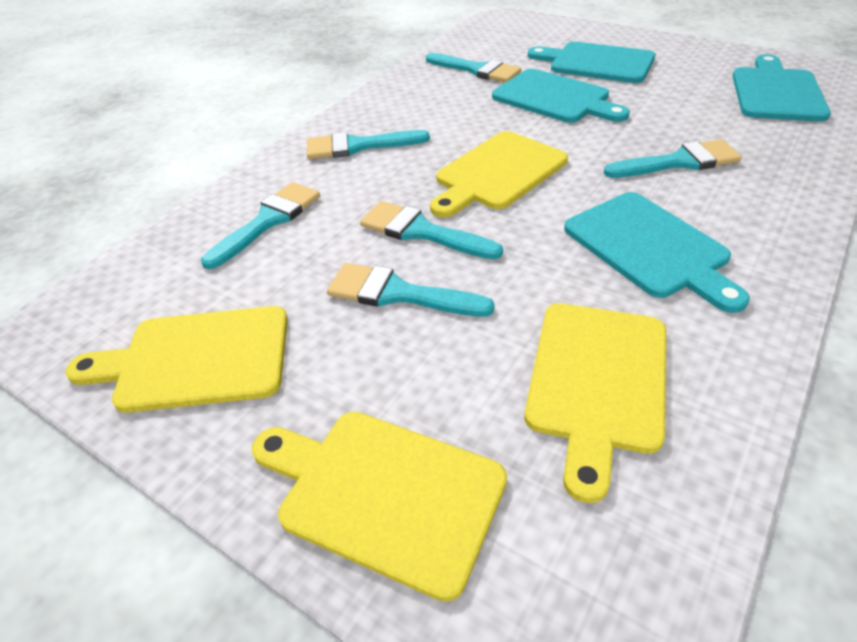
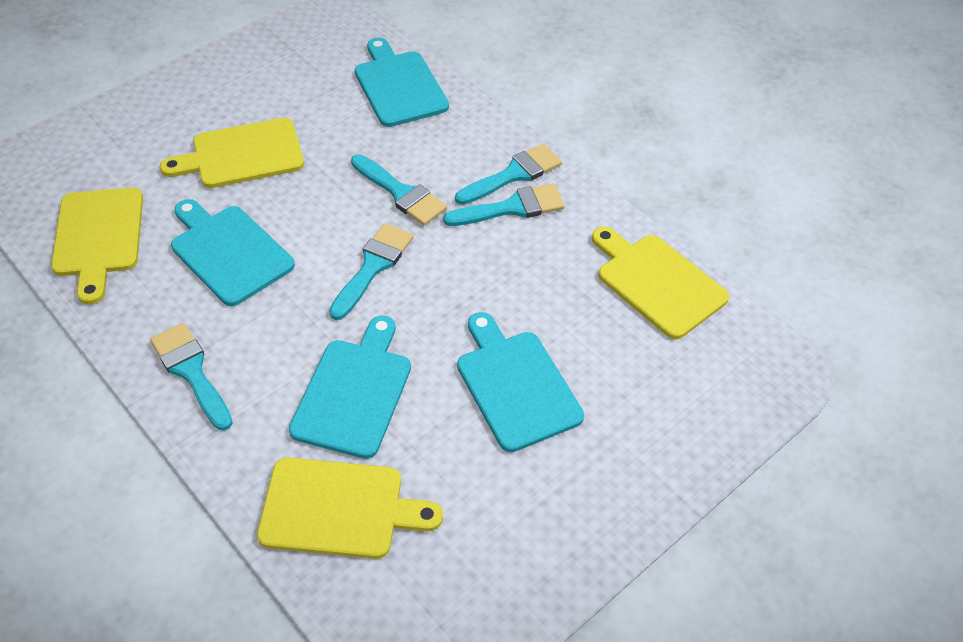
turquoise brush: [201,182,320,269] [307,130,430,159] [327,263,495,317] [360,201,503,259] [426,53,522,83] [604,139,742,178] = 6 -> [150,323,233,431] [329,223,413,320] [351,154,447,226] [443,183,565,226] [455,144,562,205] = 5

